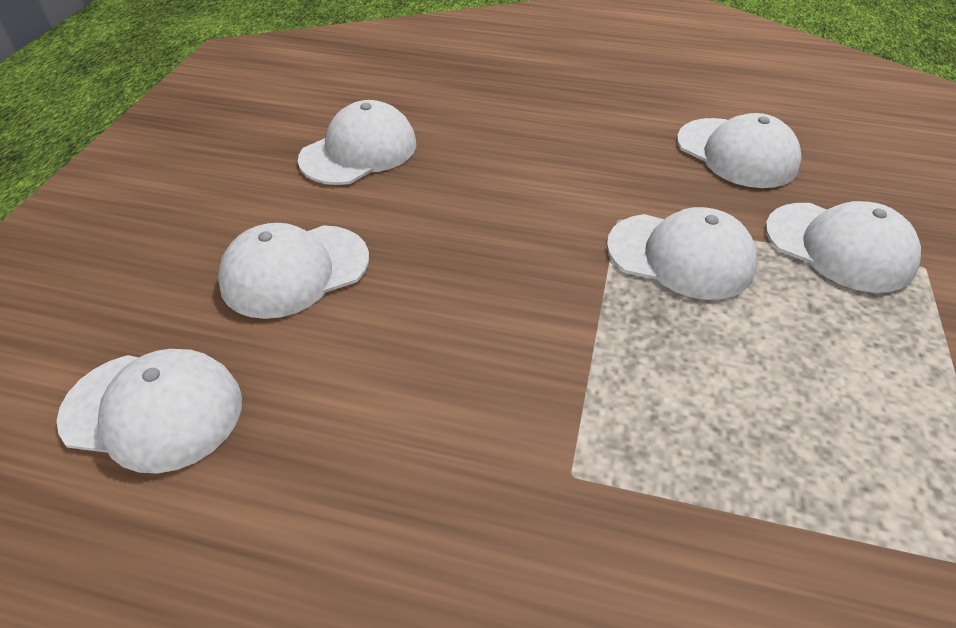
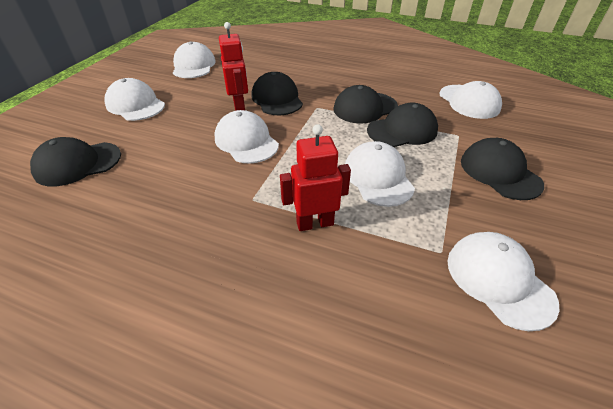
black cap: none = 0 -> [30,137,121,186] [251,72,303,115] [333,85,398,123] [367,103,438,147] [461,138,544,200] = 5
red robot: none = 0 -> [219,22,248,111] [280,124,351,231] = 2

